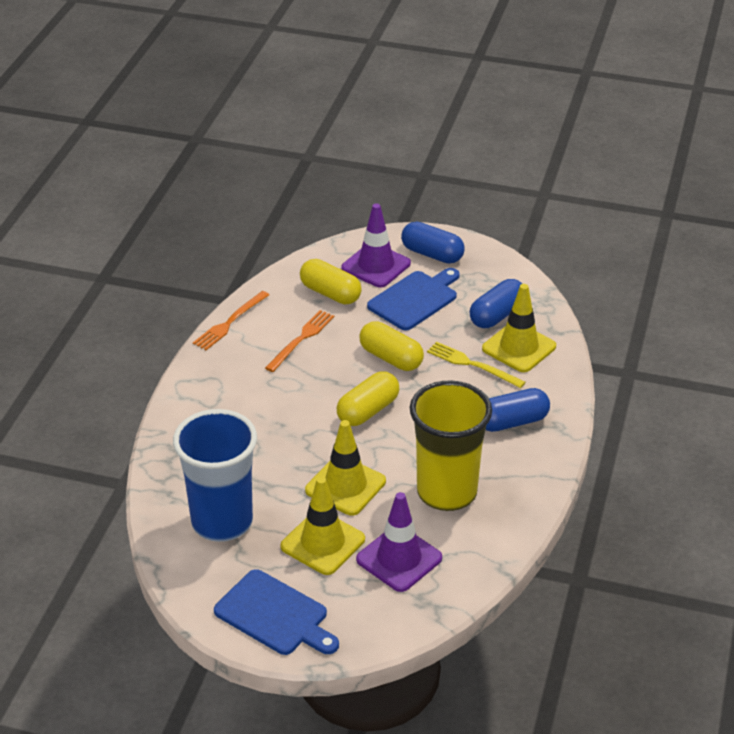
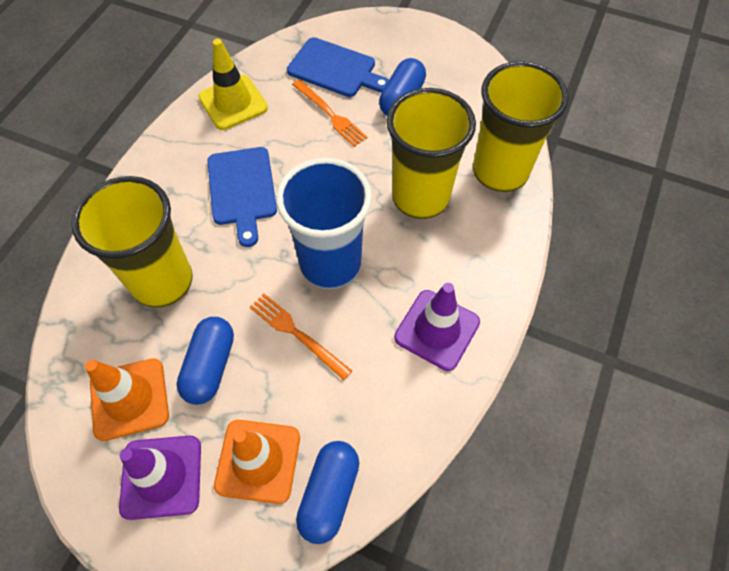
orange traffic cone: none = 0 -> [85,358,169,441] [214,420,300,504] = 2
yellow capsule: [300,259,362,305] [337,371,399,426] [359,321,424,371] = 3 -> none = 0
yellow cup: [410,380,492,511] = 1 -> [71,176,193,307] [387,88,476,219] [473,61,569,192] = 3
yellow fork: [427,342,526,388] = 1 -> none = 0
yellow traffic cone: [280,477,365,575] [305,420,386,515] [482,284,556,372] = 3 -> [198,39,268,130] = 1

